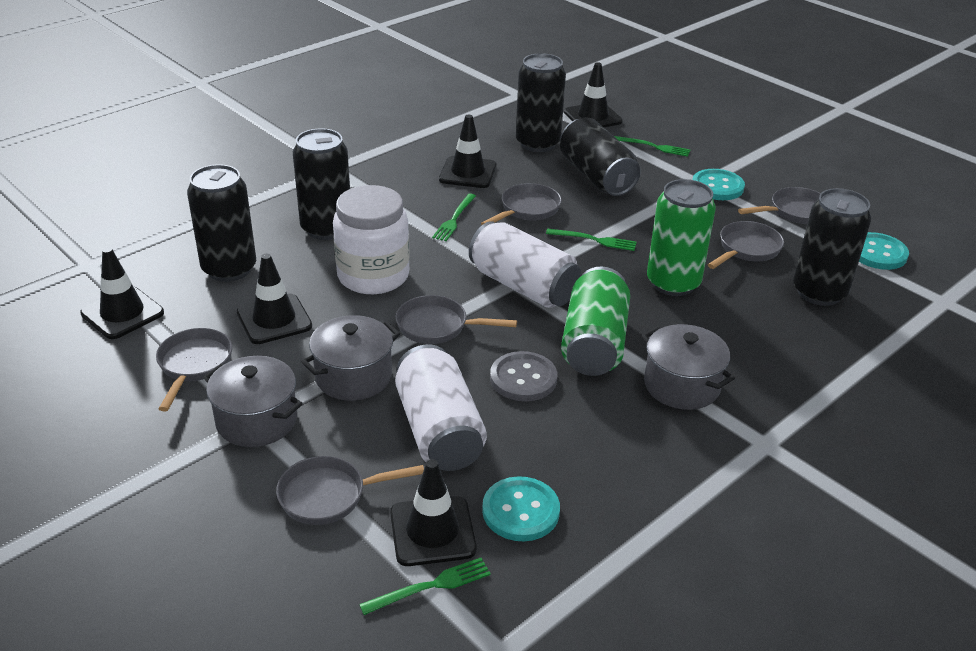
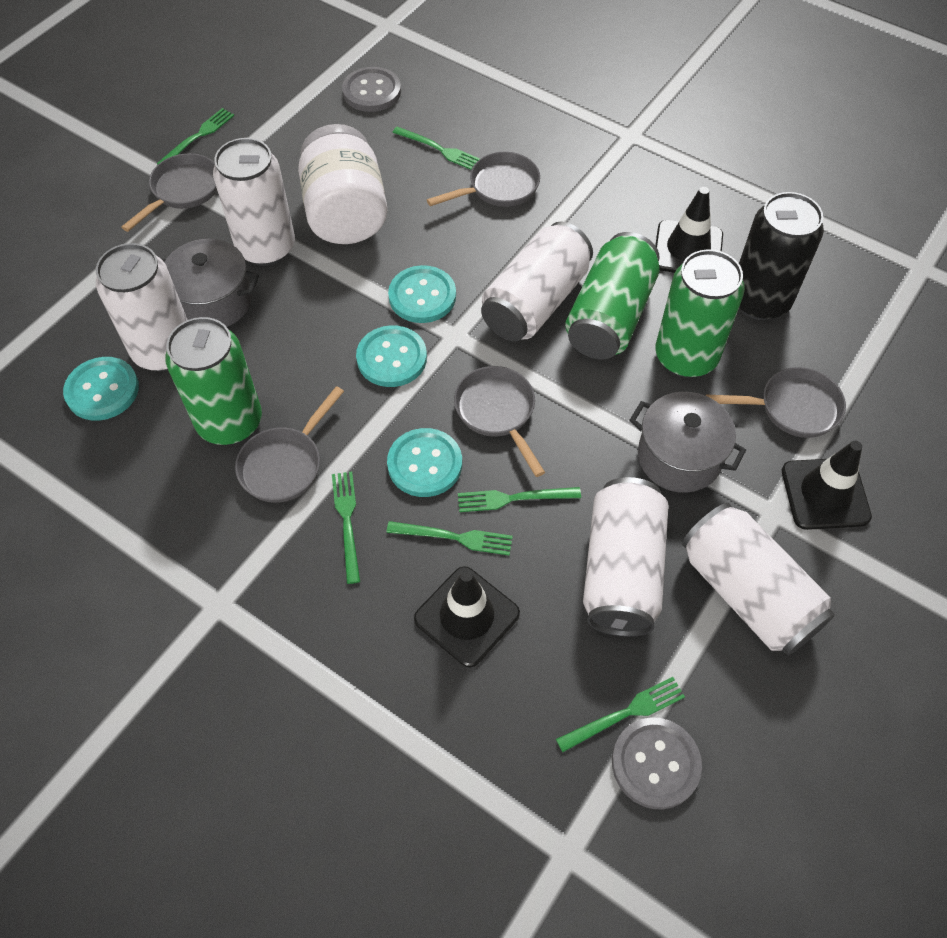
black can: [187,164,256,282] [293,128,350,240] [516,53,566,152] [560,118,641,196] [793,188,871,306] = 5 -> [739,192,824,320] = 1
black traffic cone: [80,247,164,339] [237,254,312,344] [390,459,477,566] [439,115,497,188] [564,62,623,127] = 5 -> [414,566,520,667] [655,187,723,273] [782,441,872,530] = 3
green can: [561,267,630,376] [647,179,716,296] = 2 -> [165,317,262,445] [565,232,660,359] [655,249,745,378] = 3
green fork: [359,558,491,615] [432,194,476,241] [546,229,637,251] [614,136,690,157] = 4 -> [157,108,234,165] [332,472,360,584] [386,521,513,556] [392,126,480,170] [458,487,581,512] [556,677,685,752] = 6
grey button: [490,351,557,401] = 1 -> [342,67,401,112] [612,717,702,810] = 2
grey pan: [156,328,232,412] [276,456,424,525] [396,295,517,344] [481,183,562,225] [707,221,784,269] [738,187,821,224] = 6 -> [121,153,217,232] [235,386,344,503] [427,152,540,207] [454,366,545,477] [706,367,846,438] = 5
grey pot: [203,356,303,447] [301,315,400,401] [642,324,735,410] = 3 -> [162,239,259,327] [629,392,746,493] = 2
turquoise button: [482,476,560,541] [692,169,745,200] [859,232,909,270] = 3 -> [63,357,139,421] [356,325,427,387] [387,428,462,497] [388,265,456,323] = 4
white can: [395,344,487,471] [469,221,581,308] = 2 -> [96,243,188,371] [213,138,295,266] [481,221,593,341] [583,477,668,637] [682,503,835,655] = 5

